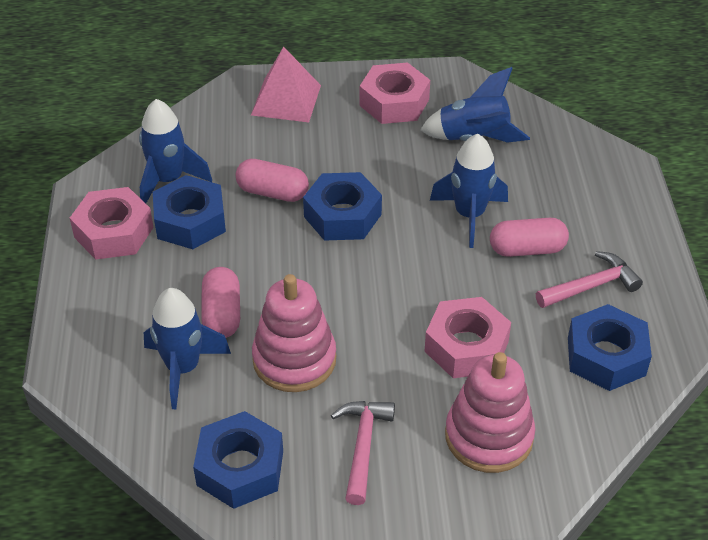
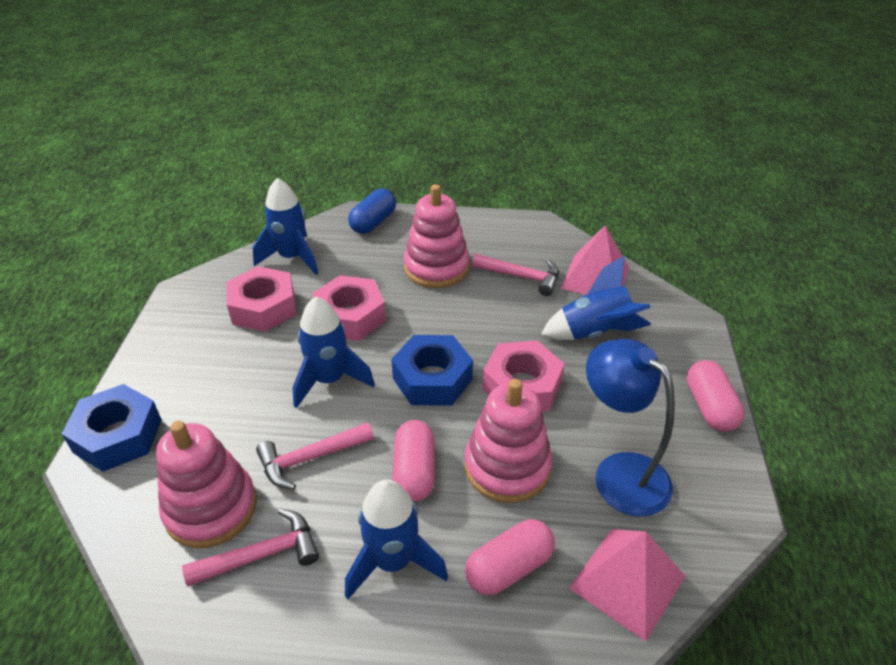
blue capsule: none = 0 -> [348,189,396,234] = 1
blue lamp: none = 0 -> [586,339,675,516] = 1
blue nut: [153,175,226,249] [193,411,283,509] [303,172,382,241] [568,304,652,391] = 4 -> [62,384,162,472] [391,335,473,406] = 2
pink hammer: [331,401,395,505] [536,251,643,308] = 2 -> [182,508,319,586] [256,422,374,490] [472,254,559,296] = 3
pink pyramid: [251,46,321,122] = 1 -> [561,225,629,295] [569,529,685,642] = 2
pink stacking toy: [252,274,336,392] [445,352,535,473] = 2 -> [156,421,257,548] [404,184,469,288] [465,379,552,503] = 3

